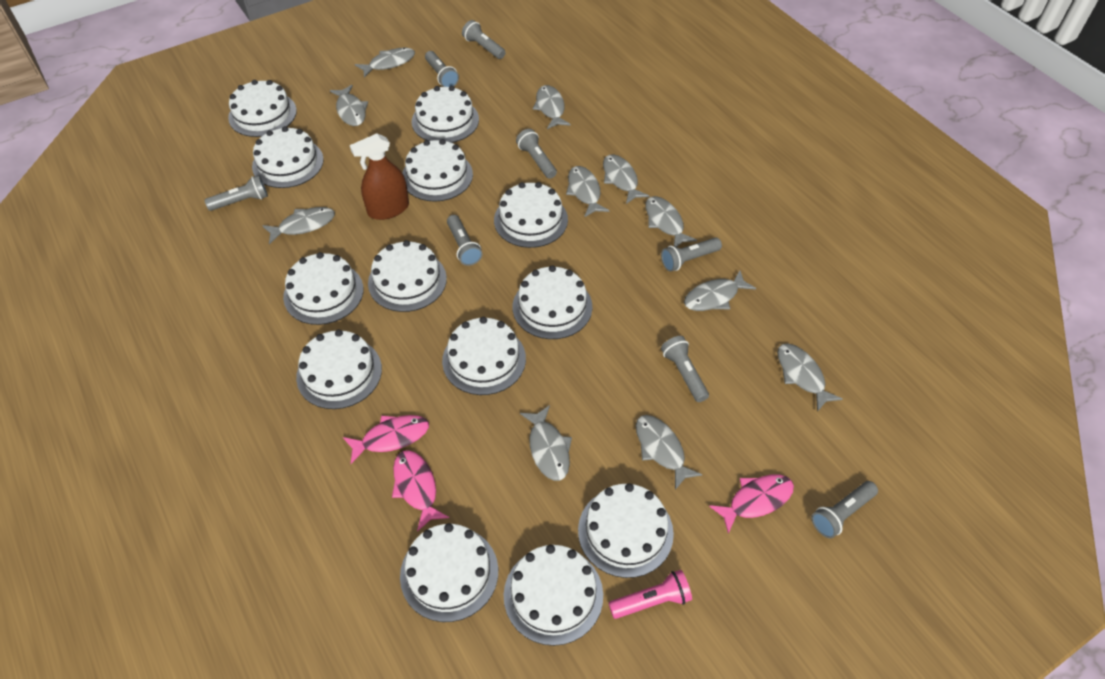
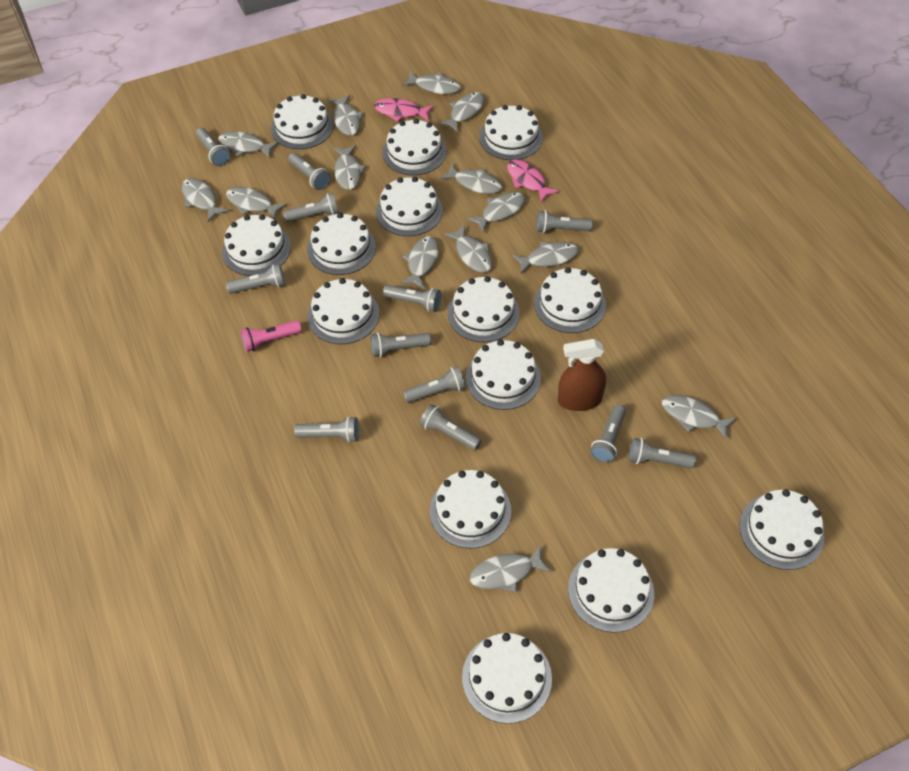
grey fish: [262,207,335,244] [330,85,368,126] [355,48,415,78] [520,405,572,481] [533,85,571,129] [566,166,609,217] [603,154,649,204] [636,415,703,490] [645,196,697,247] [684,270,756,311] [777,344,843,412] = 11 -> [182,178,229,222] [218,131,279,158] [226,187,287,220] [329,95,363,136] [333,145,366,190] [401,236,439,289] [402,71,461,94] [439,92,484,132] [440,164,502,194] [444,225,492,273] [468,192,525,233] [470,546,551,592] [512,242,579,274] [662,395,737,440] = 14
grey flashlight: [204,175,268,211] [425,51,459,87] [447,215,483,266] [462,20,506,59] [516,129,557,179] [661,237,722,272] [661,336,709,402] [811,481,878,538] = 8 -> [196,128,230,166] [226,264,285,294] [283,193,339,222] [288,153,330,190] [294,416,359,443] [371,333,431,357] [383,285,441,312] [403,366,466,403] [420,404,482,450] [537,210,593,233] [590,405,626,463] [629,438,696,468] = 12
pink fish: [343,415,429,464] [392,450,449,531] [709,475,794,534] = 3 -> [374,98,434,121] [507,159,559,202] = 2
white cake: [228,80,297,137] [252,126,324,188] [283,252,364,325] [296,329,382,409] [368,240,447,312] [400,523,498,622] [402,139,473,202] [412,86,479,143] [442,317,526,395] [494,182,568,248] [504,545,603,646] [513,265,592,339] [578,483,674,578] = 13 -> [222,214,291,276] [271,94,334,149] [307,213,376,275] [307,278,380,344] [376,177,443,236] [383,119,446,175] [430,470,511,548] [448,276,520,342] [462,633,552,724] [466,339,541,410] [480,105,543,160] [534,267,606,333] [568,548,654,633] [739,489,824,570] = 14

